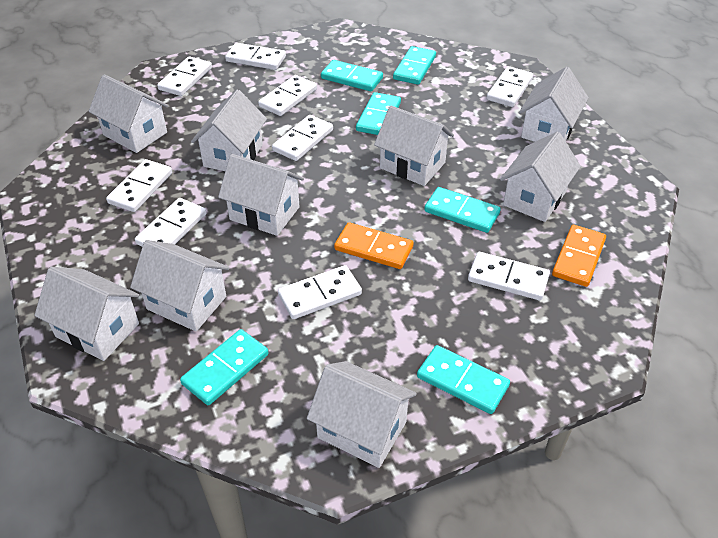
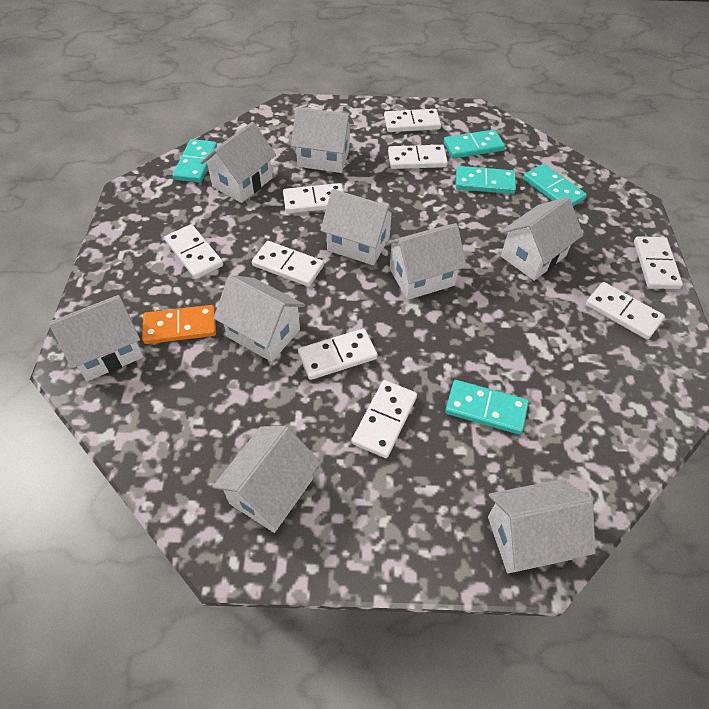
orange domino: [334,222,414,269] [552,225,606,287] = 2 -> [142,305,216,344] = 1
turquoise domino: [180,329,268,405] [321,60,383,92] [356,92,401,135] [393,46,436,85] [417,345,510,414] [424,187,501,233] = 6 -> [173,139,217,183] [444,130,505,159] [445,380,529,434] [456,166,516,194] [523,164,587,206] = 5

